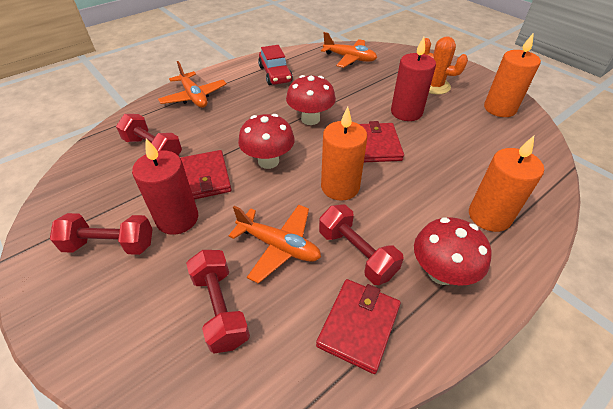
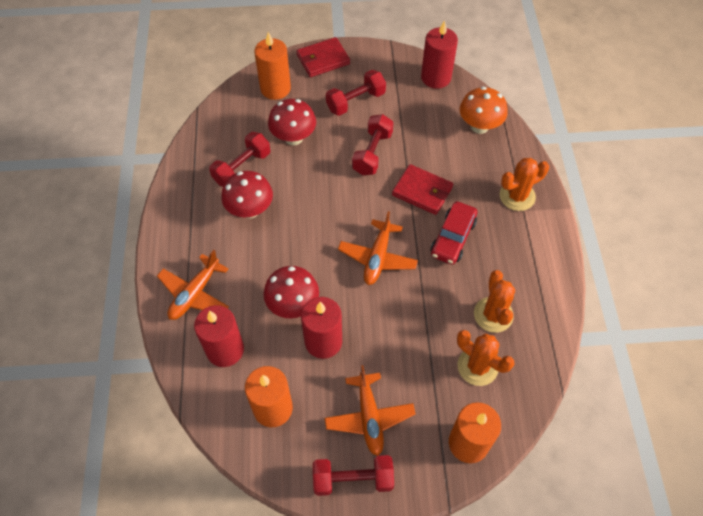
orange cactus: [424,36,468,94] = 1 -> [457,330,514,386] [474,270,515,333] [500,158,549,211] = 3
orange mushroom: none = 0 -> [460,87,508,134] = 1
red candle: [132,138,198,235] [391,37,436,121] = 2 -> [194,305,244,367] [301,297,342,359] [421,20,458,89] = 3
red wallet: [180,150,232,200] [316,279,401,374] [359,121,404,162] = 3 -> [297,37,350,77] [392,164,453,215] = 2

